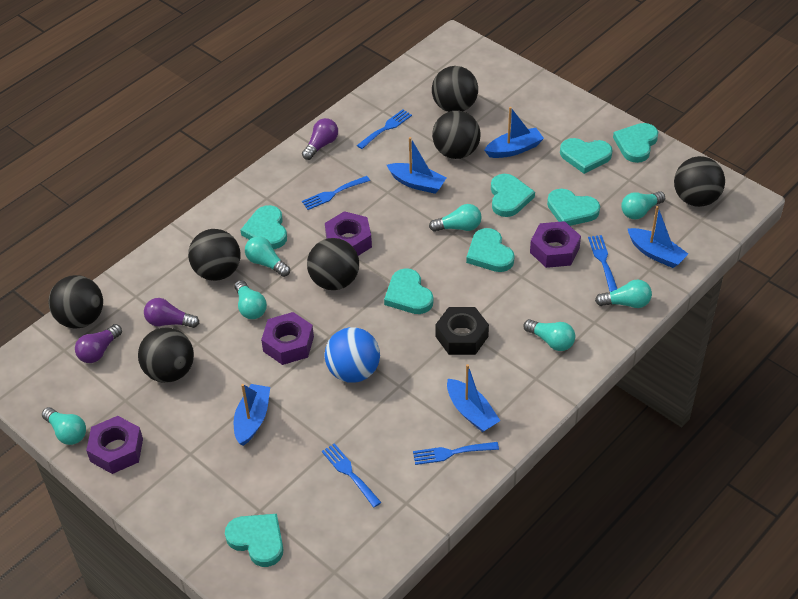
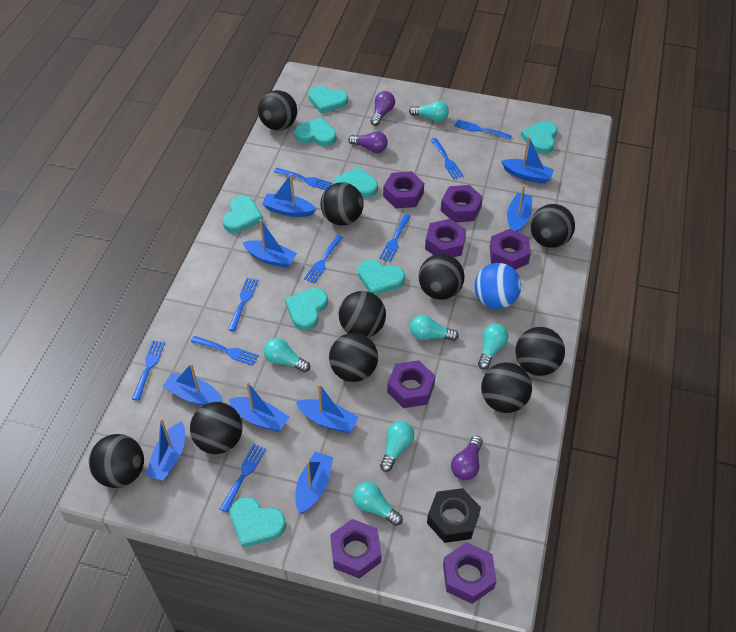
black ball: [49,275,103,329] [138,327,194,383] [188,229,241,281] [307,238,359,290] [432,66,478,112] [432,111,481,159] [674,156,725,207] = 7 -> [89,434,144,488] [190,402,242,454] [258,90,297,130] [320,182,364,225] [329,333,378,382] [339,291,386,337] [418,254,465,300] [481,363,532,413] [515,327,565,376] [530,204,575,248] = 10
blue boat: [234,384,270,446] [387,137,447,194] [447,364,500,432] [484,107,544,158] [628,206,688,268] = 5 -> [146,418,185,481] [162,363,223,406] [229,382,289,432] [242,219,297,268] [262,174,316,217] [296,384,359,433] [296,452,333,514] [501,136,554,184] [507,185,532,232] = 9
blue fork: [302,176,370,210] [322,443,381,508] [357,109,412,149] [413,442,499,465] [588,235,617,292] = 5 -> [132,340,165,401] [191,336,259,366] [220,444,266,512] [228,278,258,331] [274,168,332,190] [304,235,343,283] [379,214,411,262] [431,138,463,179] [454,119,512,140] = 9
purple nut: [86,416,143,474] [261,312,314,365] [325,211,372,256] [530,221,581,268] = 4 -> [330,519,381,579] [383,171,424,209] [387,360,435,408] [425,219,466,257] [441,185,483,222] [443,542,497,604] [490,229,531,270] = 7
turquoise light bulb: [42,407,86,445] [235,280,267,319] [245,236,290,277] [429,204,482,232] [523,319,575,351] [595,279,652,308] [621,191,665,219] = 7 -> [263,338,310,372] [353,482,403,526] [380,421,414,472] [409,101,449,122] [410,315,459,341] [478,323,508,369] = 6

